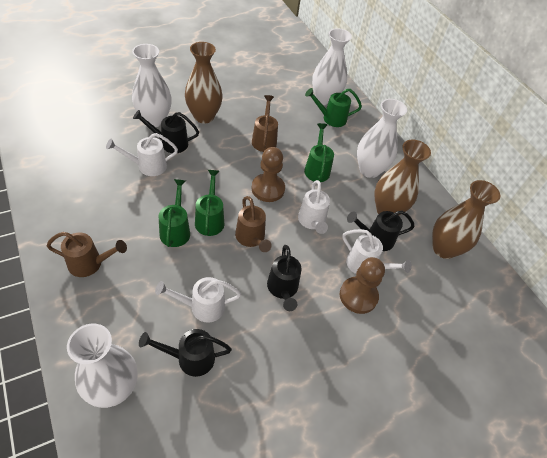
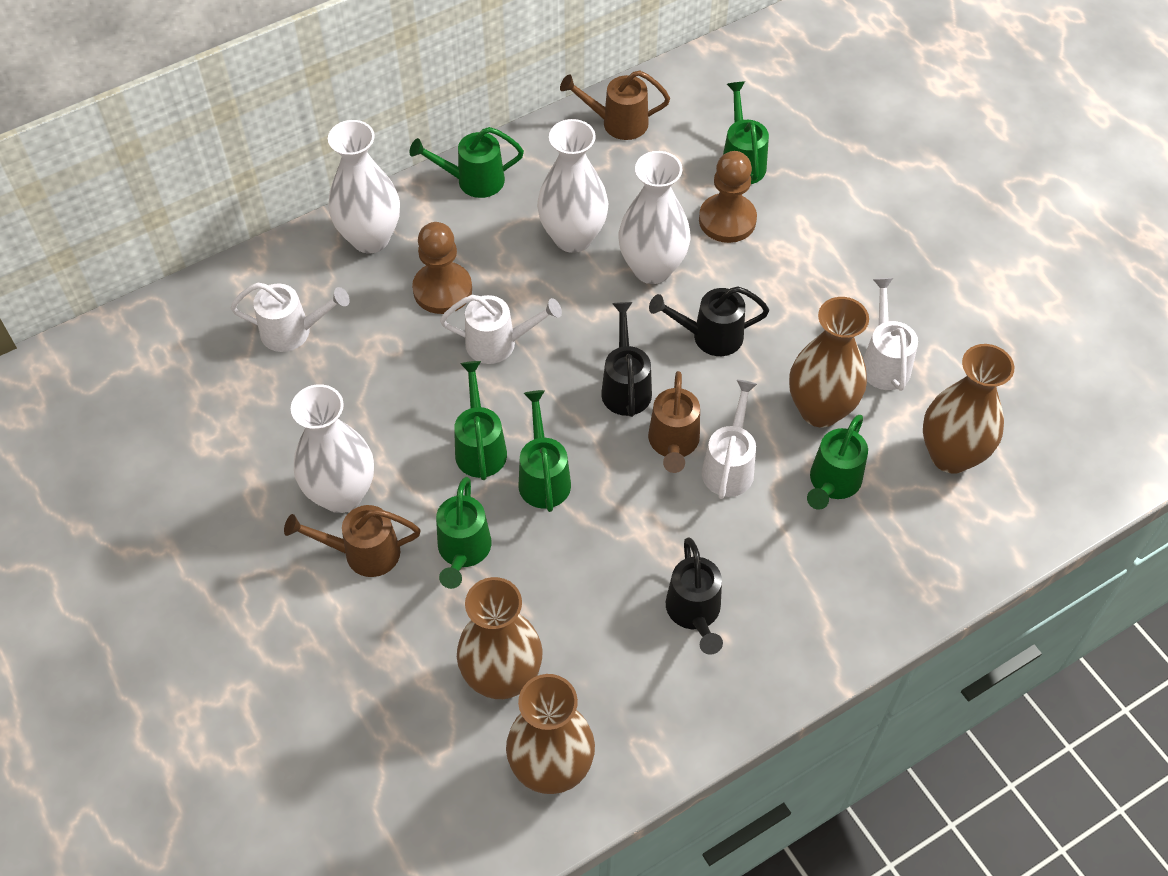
black watering can: [133,110,199,153] [139,329,232,377] [267,245,301,311] [347,211,415,251] = 4 -> [601,302,652,417] [649,287,769,356] [666,537,723,655] = 3
brown vase: [185,42,223,124] [374,140,431,216] [432,180,500,259] = 3 -> [457,577,543,699] [506,674,595,794] [789,297,869,427] [923,344,1014,474] = 4
green watering can: [159,179,190,247] [195,170,224,236] [304,123,334,182] [305,88,362,127] = 4 -> [409,127,524,198] [436,477,491,589] [454,361,507,480] [519,390,571,512] [723,82,769,184] [807,415,868,510] = 6

